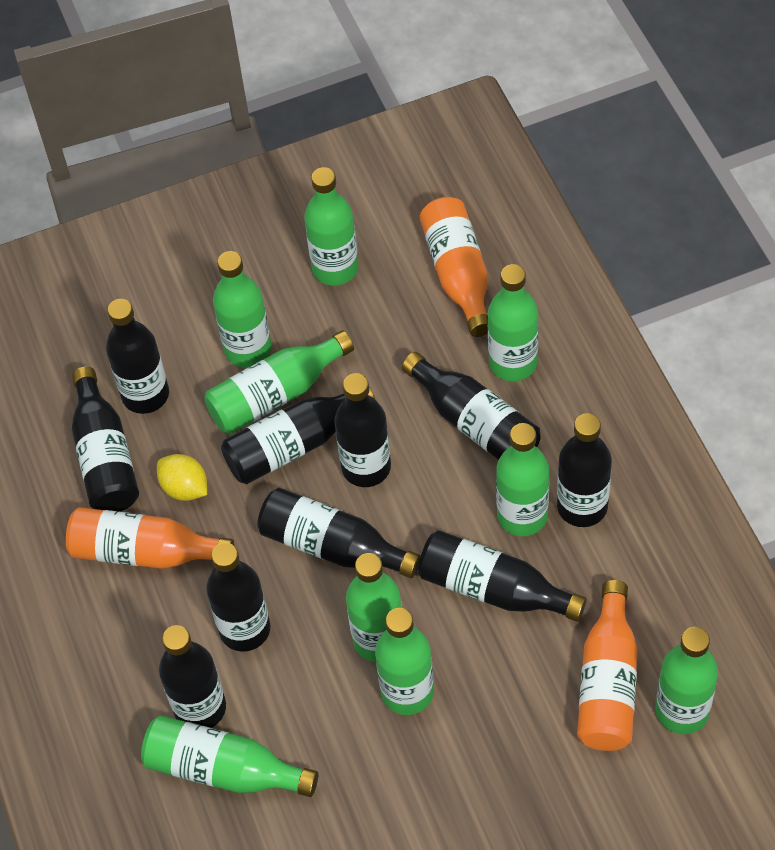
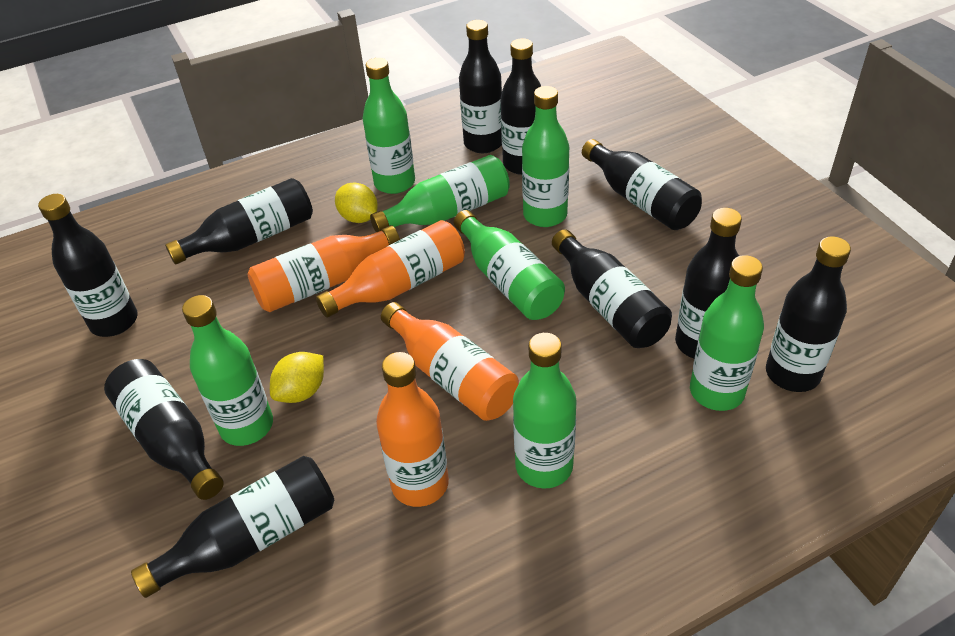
green bottle: [141,715,318,797] [204,330,354,434] [213,251,272,367] [304,167,359,286] [346,553,402,662] [375,608,434,715] [488,264,539,381] [496,423,549,536] [655,627,718,734] = 9 -> [182,295,273,446] [363,58,415,194] [370,155,510,232] [454,210,565,320] [513,333,577,489] [522,86,569,227] [690,255,764,411] = 7
orange bottle: [66,507,234,569] [420,197,488,337] [577,580,638,751] = 3 -> [248,225,400,312] [316,220,465,318] [376,352,449,507] [381,302,519,421] = 4
yellow lemon: [157,454,207,501] = 1 -> [270,352,324,403] [335,183,378,223] = 2

